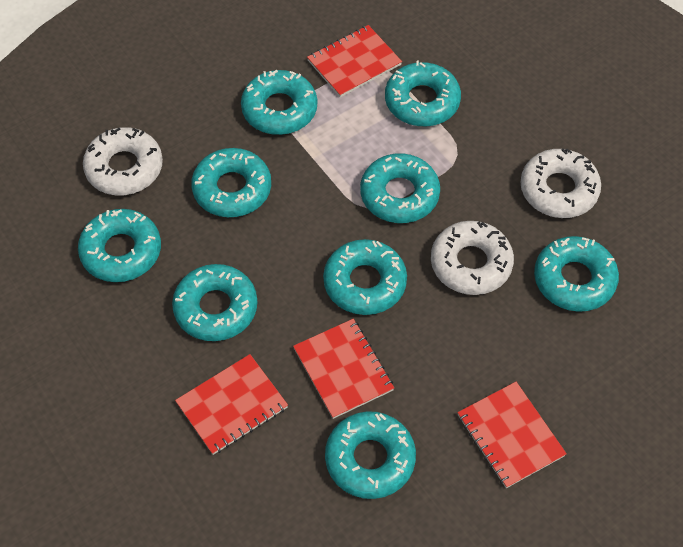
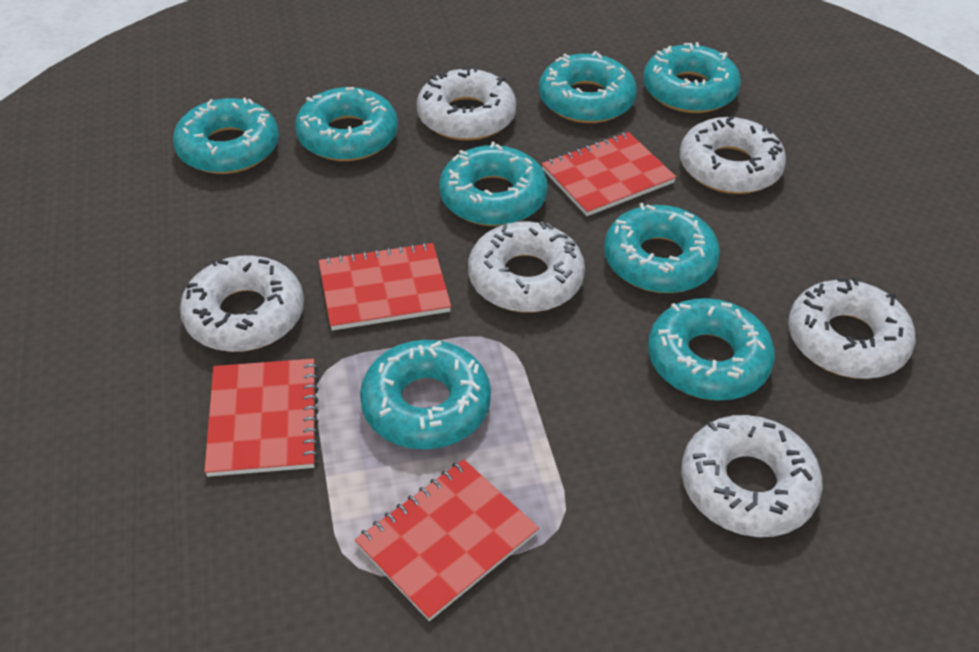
turquoise donut: [78,209,161,282] [172,264,257,341] [191,148,271,217] [241,70,317,135] [323,239,407,315] [325,411,416,499] [360,153,440,223] [385,60,461,126] [534,236,619,312] = 9 -> [173,98,279,174] [295,87,398,161] [360,340,491,449] [439,142,548,226] [539,51,637,123] [604,203,720,293] [643,42,741,113] [648,298,775,401] = 8
white donut: [83,127,163,195] [431,221,514,295] [520,148,601,218] = 3 -> [180,255,304,352] [417,66,516,141] [468,221,585,312] [680,116,786,194] [681,415,823,537] [788,277,915,379] = 6

